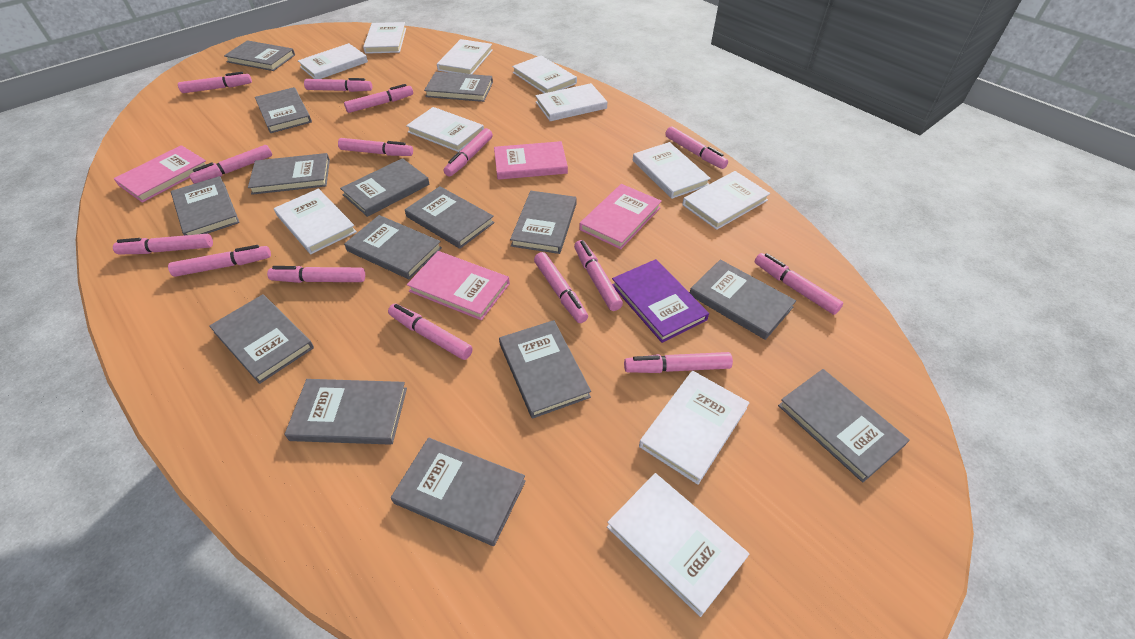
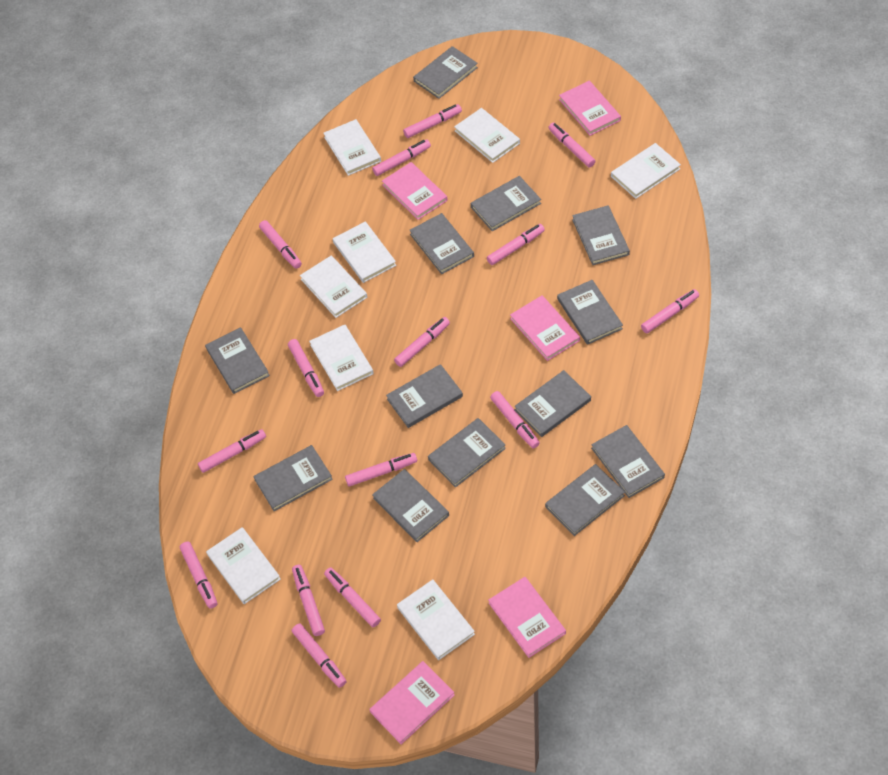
grey book: [171,176,240,235] [209,294,314,384] [224,40,295,71] [248,153,330,195] [255,87,312,133] [284,379,407,445] [340,158,430,217] [344,215,442,279] [391,438,526,546] [405,186,495,249] [424,72,493,102] [499,320,591,419] [510,191,577,254] [690,259,796,340] [778,369,910,482] = 15 -> [205,327,270,394] [254,445,333,511] [372,469,449,542] [386,364,463,428] [409,213,474,274] [413,46,478,99] [428,418,506,488] [471,176,541,231] [515,370,591,437] [545,464,625,536] [557,280,623,345] [572,205,630,265] [591,425,665,498] = 13
pink book: [114,145,206,203] [407,251,510,320] [494,141,568,180] [579,184,662,249] = 4 -> [369,661,455,744] [382,162,448,220] [488,577,566,658] [510,296,580,361] [559,81,621,136] = 5
purple book: [612,259,709,343] = 1 -> none = 0
white book: [274,188,357,254] [298,43,368,79] [363,22,406,54] [406,107,484,152] [437,39,493,74] [512,56,577,93] [535,83,607,121] [607,473,749,617] [633,142,711,199] [639,371,749,485] [682,171,770,230] = 11 -> [206,527,281,604] [300,256,367,318] [309,324,374,391] [323,119,381,176] [333,221,396,283] [397,579,475,660] [454,108,520,163] [611,143,681,199] = 8

